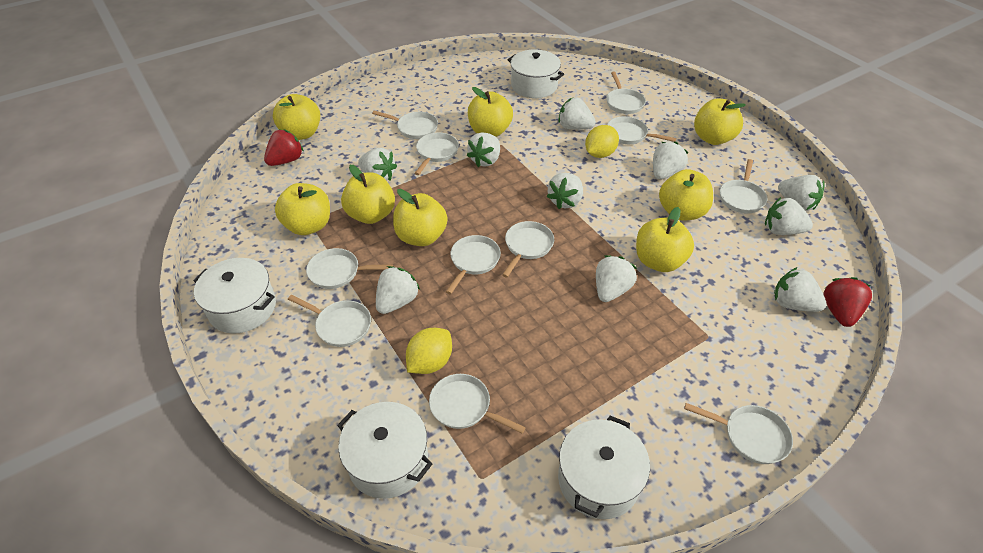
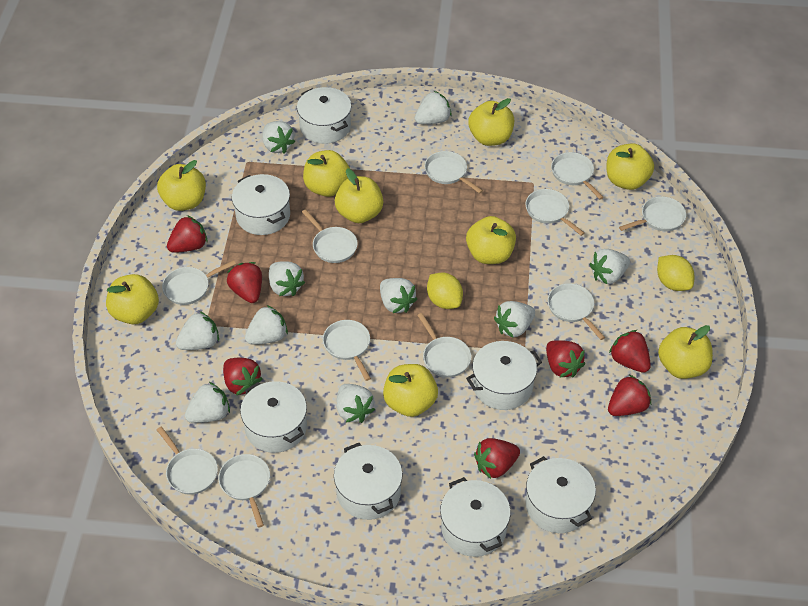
red strawberry: [264,129,304,166] [823,277,872,327] = 2 -> [167,215,207,253] [223,358,263,395] [227,262,262,303] [474,438,520,479] [546,340,585,378] [608,375,651,416] [609,330,651,373] = 7
white pot: [194,258,276,334] [337,402,432,499] [508,50,564,98] [558,416,650,519] = 4 -> [232,174,290,235] [240,381,307,453] [297,87,351,144] [334,443,403,520] [440,477,511,557] [466,341,542,410] [526,456,596,533] = 7
yellow apple: [273,94,320,140] [275,183,330,235] [341,165,395,224] [393,189,448,246] [468,87,513,137] [636,207,694,272] [659,169,713,221] [694,98,746,145] = 8 -> [106,274,159,324] [157,160,206,211] [303,150,350,197] [335,168,383,223] [383,364,438,417] [466,216,516,264] [468,98,514,146] [607,143,654,190] [658,325,713,379] = 9

